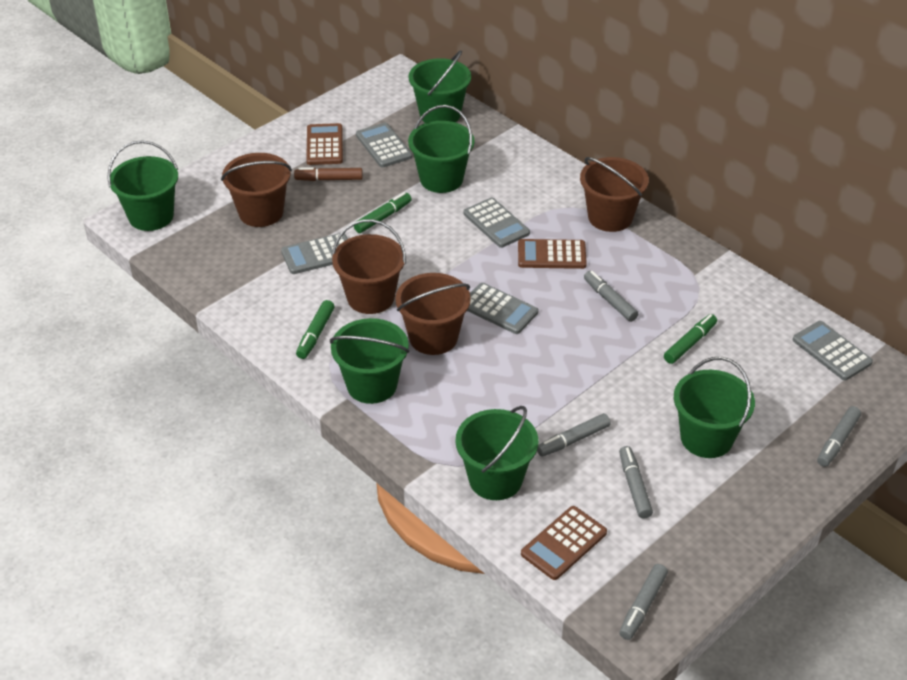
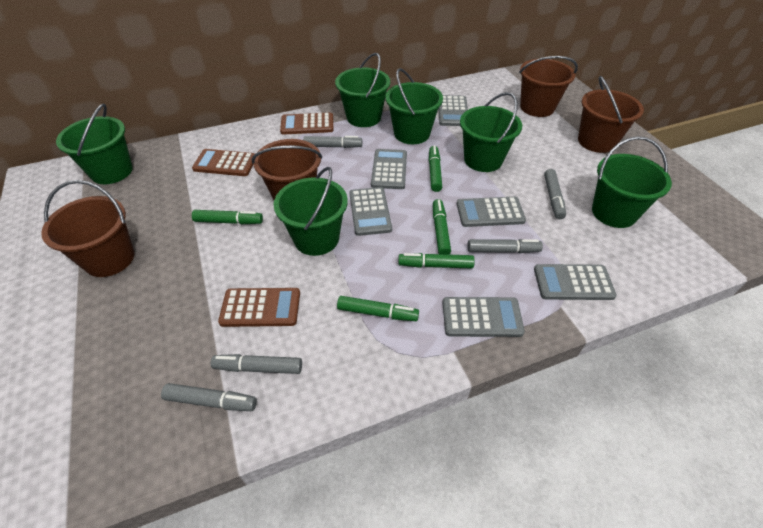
brown marker: [294,167,363,181] = 1 -> none = 0
green marker: [296,300,335,359] [354,192,412,233] [664,314,717,364] = 3 -> [192,210,263,224] [337,296,419,321] [398,253,475,269] [429,146,442,192] [433,199,451,255] = 5
grey calculator: [281,233,348,274] [356,123,412,168] [463,198,530,248] [467,283,538,334] [793,321,873,380] = 5 -> [349,187,392,236] [371,149,407,189] [438,95,468,126] [442,297,525,337] [457,197,526,227] [534,264,617,300] = 6

